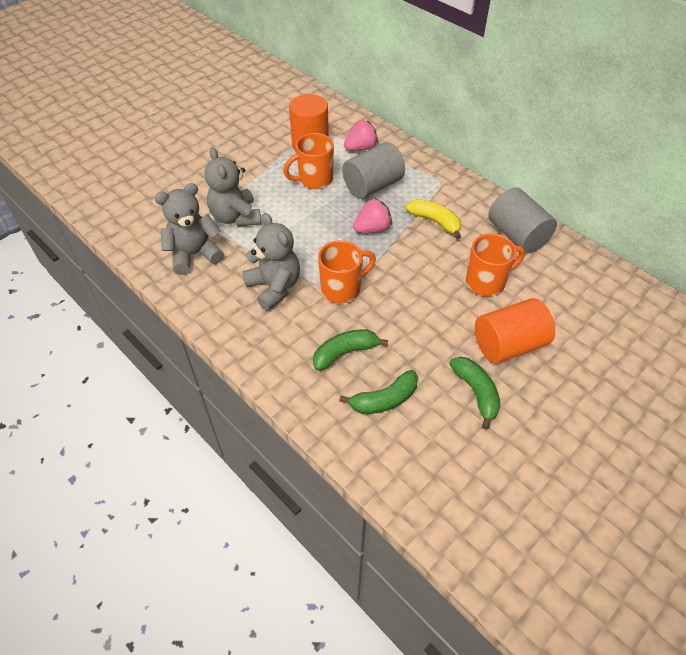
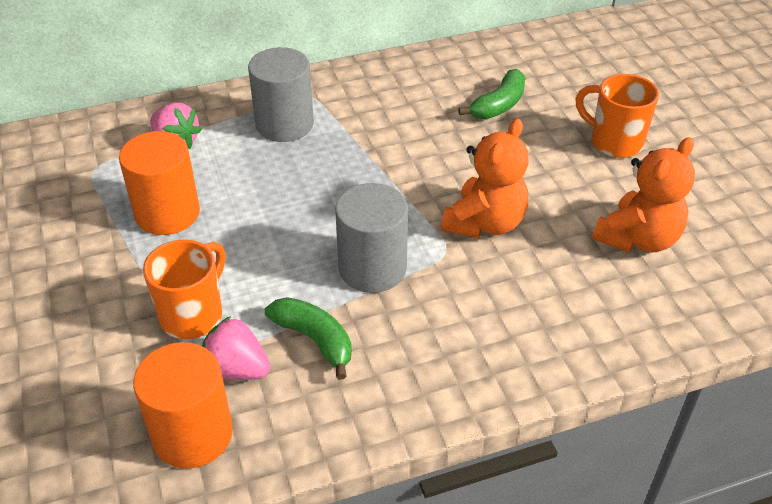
green banana: [313,329,388,371] [339,370,418,414] [449,357,501,430] = 3 -> [265,297,352,380] [458,69,525,119] = 2
grey teddy bear: [155,183,224,275] [204,148,261,227] [242,213,300,311] = 3 -> none = 0
orange mug: [283,133,334,189] [318,240,376,304] [466,233,525,296] = 3 -> [143,239,226,339] [575,74,659,158] = 2
orange teddy bear: none = 0 -> [441,119,529,238] [592,137,695,253] = 2
yellow banana: [406,199,461,239] = 1 -> none = 0

